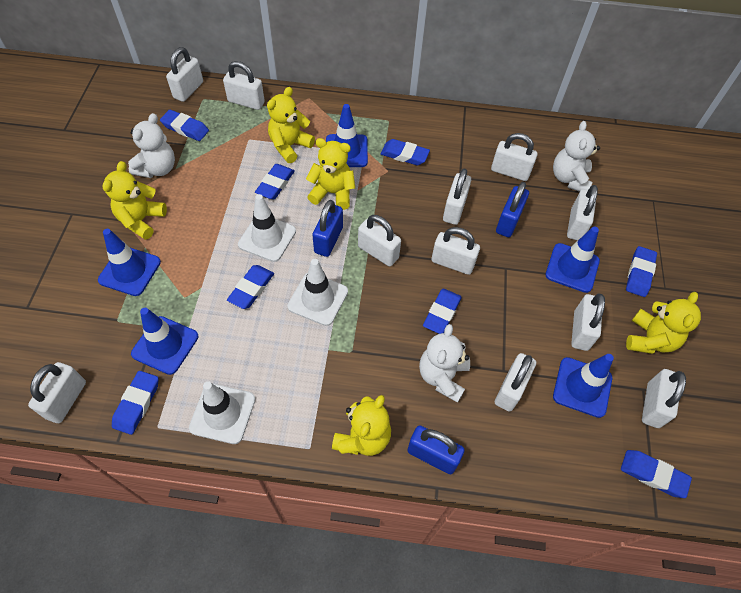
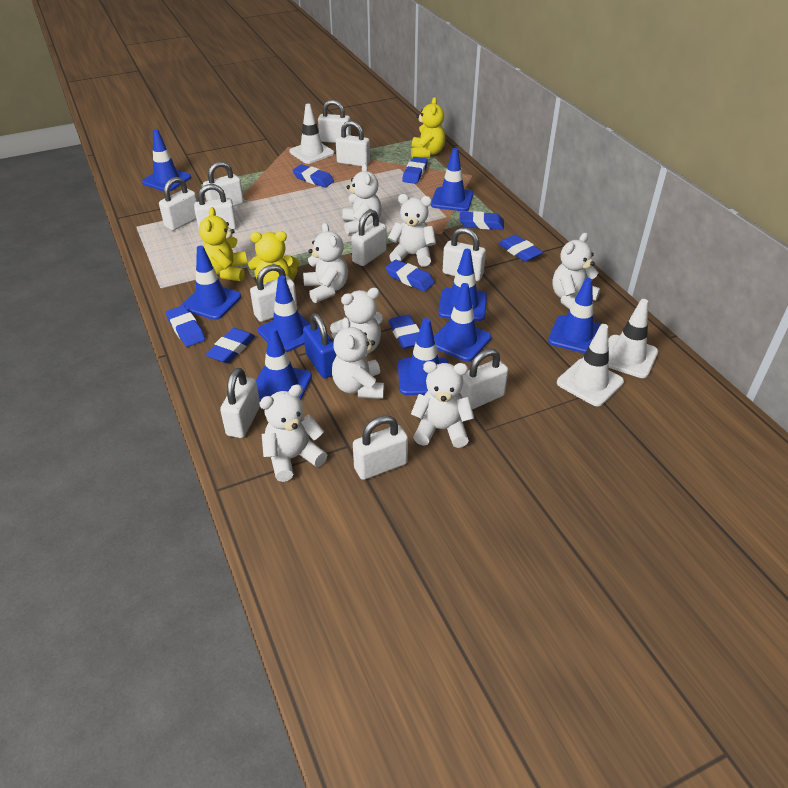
blue padlock: [313,200,343,257] [407,425,465,474] [496,182,529,237] = 3 -> [303,313,337,378] = 1
blue traffic cone: [98,229,161,296] [131,308,198,375] [326,104,368,167] [545,226,600,293] [553,354,614,418] = 5 -> [142,129,191,191] [181,246,241,320] [256,327,312,401] [258,276,310,352] [398,318,448,395] [431,148,473,211] [434,283,491,361] [438,249,487,321] [548,278,601,354] = 9
white teddy bear: [128,113,175,178] [419,324,470,403] [553,121,600,192] = 3 -> [259,384,327,482] [303,223,348,303] [330,288,384,354] [332,317,384,399] [342,163,382,235] [388,194,436,267] [411,361,474,448] [552,232,600,309] = 8
yellow teddy bear: [102,161,167,240] [267,87,315,163] [306,138,355,210] [332,395,391,456] [626,292,701,354] = 5 -> [199,207,247,281] [248,231,299,283] [411,97,446,158] = 3

